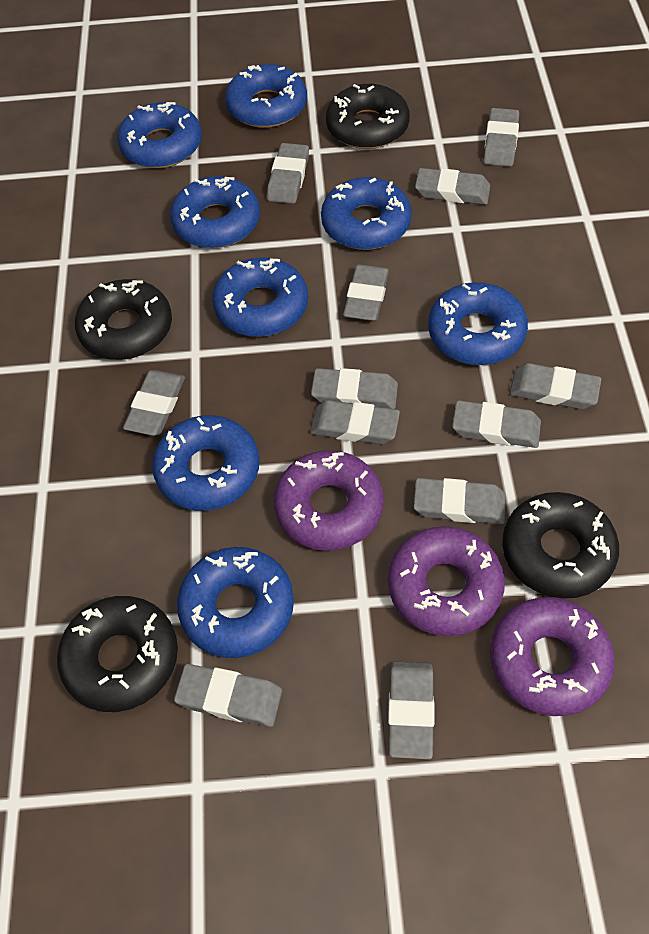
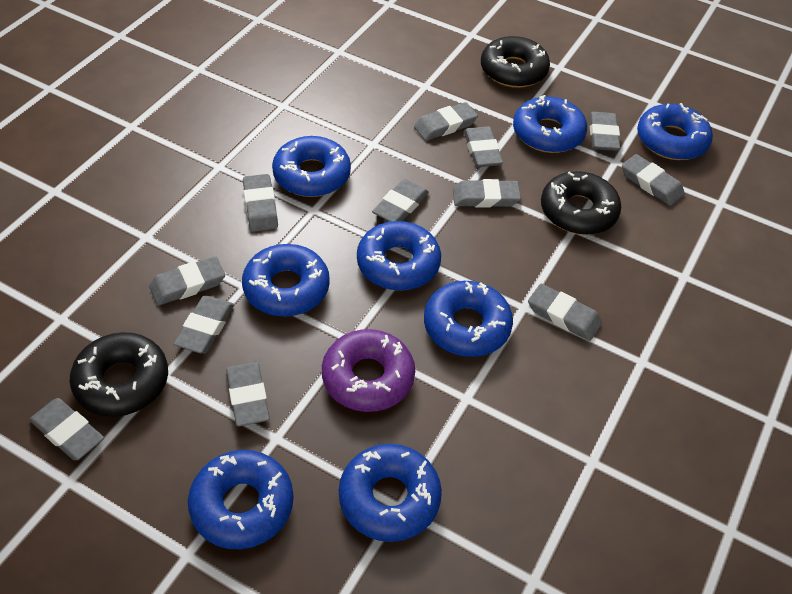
black donut: [57,596,178,712] [75,279,172,360] [326,84,410,149] [502,492,619,599] = 4 -> [70,332,168,417] [481,36,550,88] [541,171,621,235] = 3
purple donut: [274,450,384,551] [388,526,505,636] [490,597,615,716] = 3 -> [322,329,415,412] = 1

